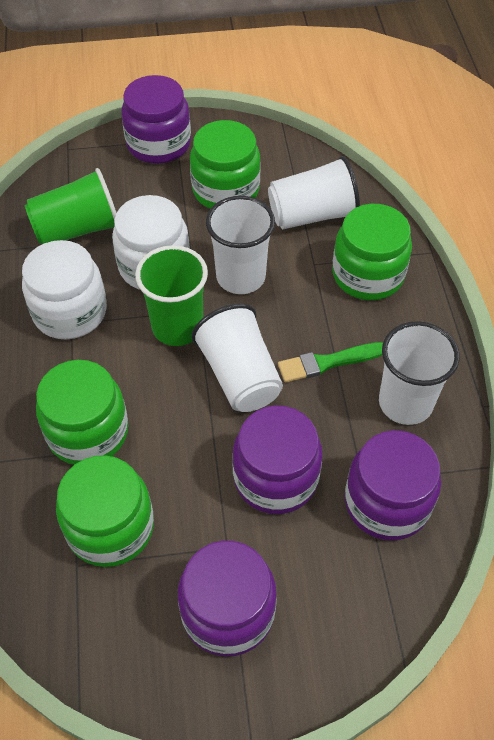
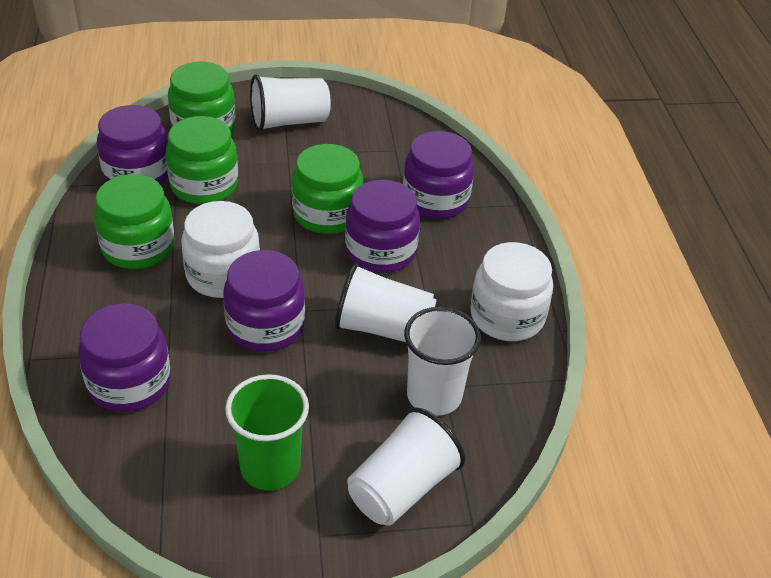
green brush: [278,342,383,382] = 1 -> none = 0
green cup: [25,168,116,244] [135,245,208,346] = 2 -> [225,374,309,490] = 1
purple jar: [121,75,191,164] [178,541,277,657] [233,405,323,514] [345,430,441,541] = 4 -> [78,303,171,412] [97,105,168,185] [223,250,305,352] [345,180,420,273] [403,131,474,219] = 5

